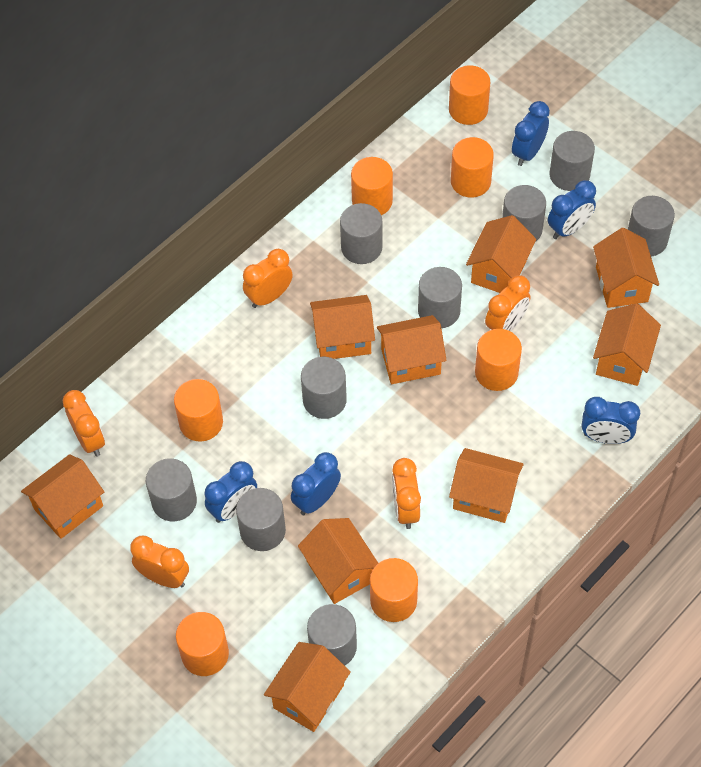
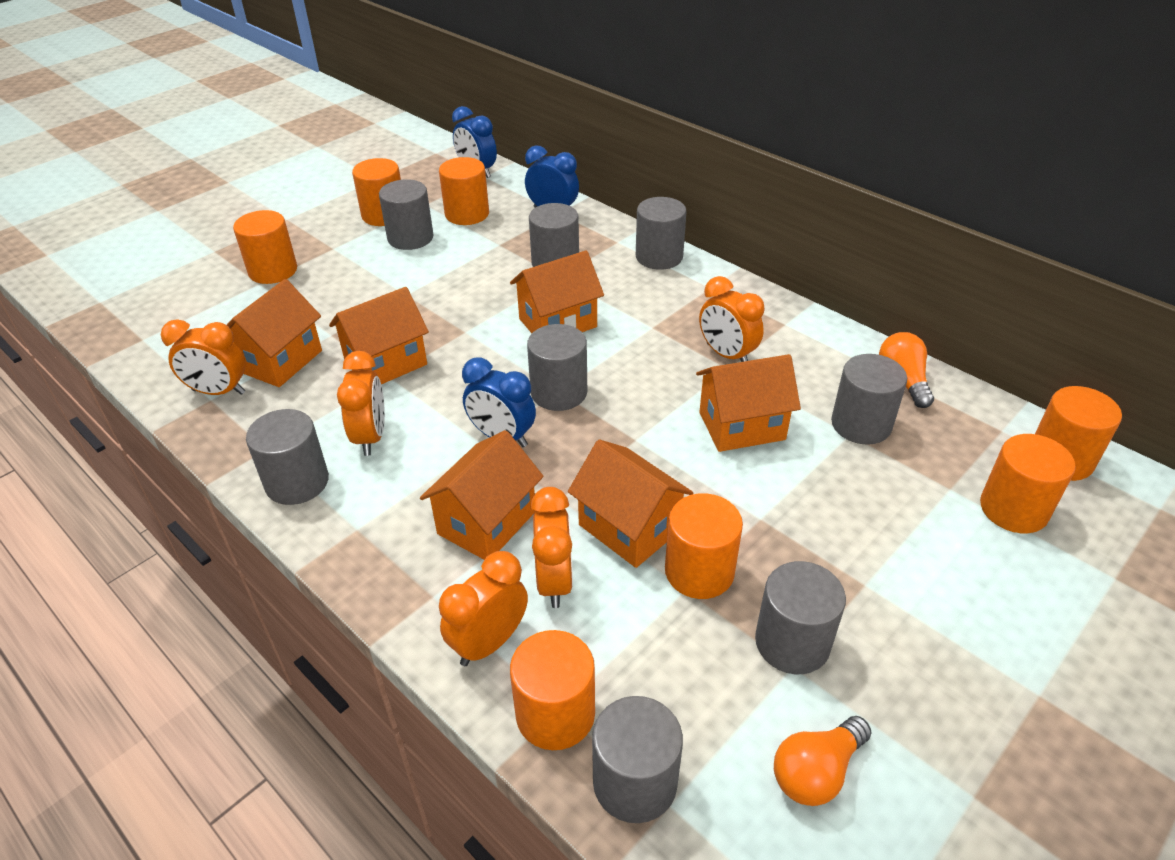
blue clock: [204,461,257,523] [291,452,341,515] [512,101,550,166] [548,180,596,239] [582,397,640,444] = 5 -> [452,106,497,178] [462,358,536,447] [525,145,579,208] = 3
grey cylinder: [146,458,197,521] [236,488,286,551] [301,357,347,419] [307,604,357,666] [340,203,383,264] [418,267,462,328] [502,185,546,242] [550,131,595,191] [628,196,675,256] = 9 -> [246,409,329,505] [379,179,433,250] [527,324,587,411] [529,203,579,267] [592,696,683,823] [636,197,687,270] [755,561,846,674] [831,354,907,445] = 8
orange house: [21,454,104,539] [264,642,351,732] [298,518,378,604] [310,295,375,359] [377,315,446,384] [449,448,524,523] [466,215,536,293] [593,228,659,308] [593,303,661,386] = 9 -> [227,279,322,387] [329,287,429,384] [420,430,543,560] [510,251,604,333] [568,439,694,568] [696,354,801,452] = 6
orange light bulb: none = 0 -> [774,716,871,806] [879,332,934,408] = 2

